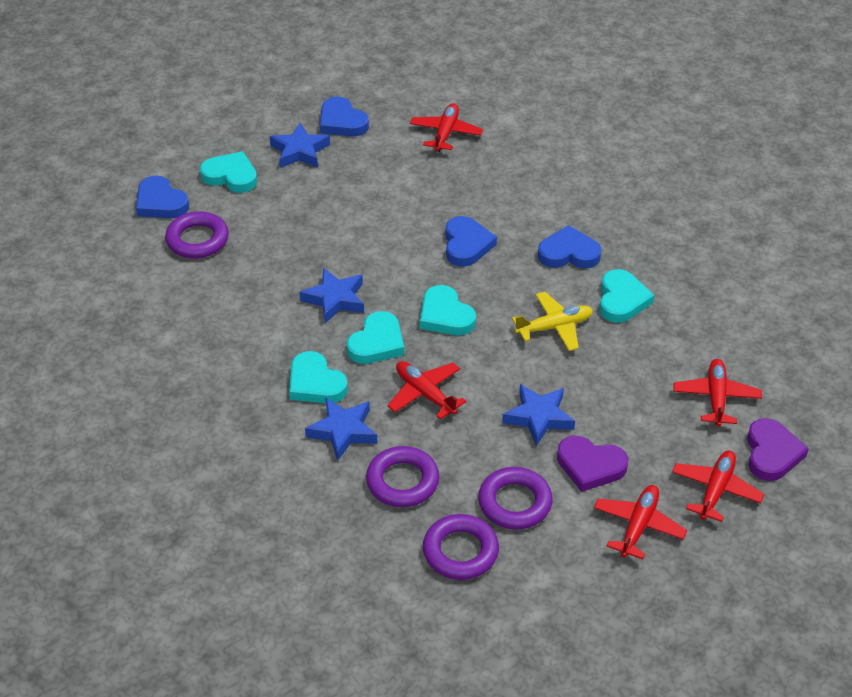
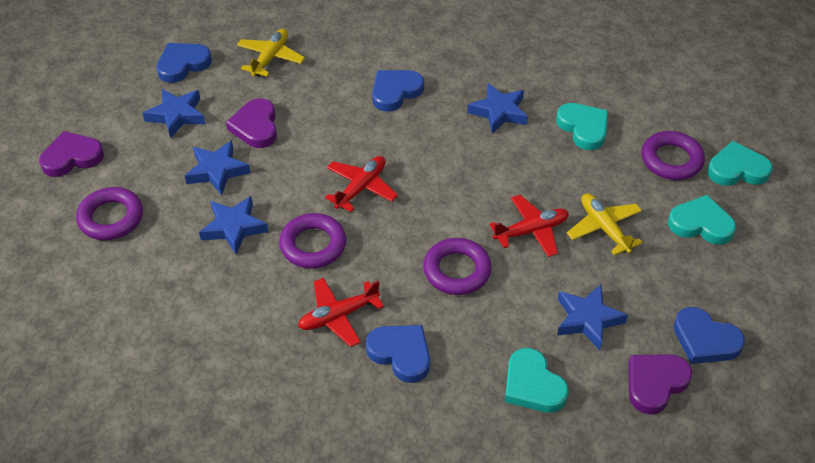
blue star: [270,122,330,168] [299,268,364,323] [305,398,378,461] [502,384,575,446] = 4 -> [143,89,205,138] [185,140,251,196] [199,196,268,255] [467,83,528,134] [557,284,628,350] = 5
purple heart: [557,436,628,492] [747,418,809,481] = 2 -> [39,131,104,177] [226,98,277,148] [628,354,692,414] = 3
red plane: [388,361,467,419] [410,103,483,152] [594,485,687,559] [672,450,764,522] [673,359,762,427] = 5 -> [298,278,384,347] [325,156,398,212] [489,195,569,257] = 3
turquoise heart: [200,151,257,193] [289,351,348,403] [347,311,404,364] [420,285,476,335] [599,269,654,323] = 5 -> [505,348,569,413] [556,103,608,150] [668,195,736,245] [708,141,773,186] = 4
yellow plane: [512,292,593,351] = 1 -> [237,29,305,77] [567,193,643,255] = 2

